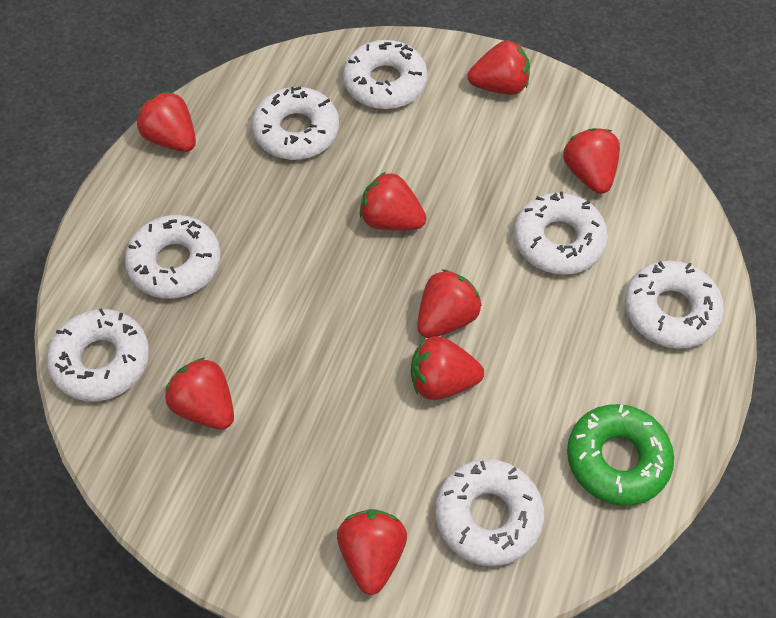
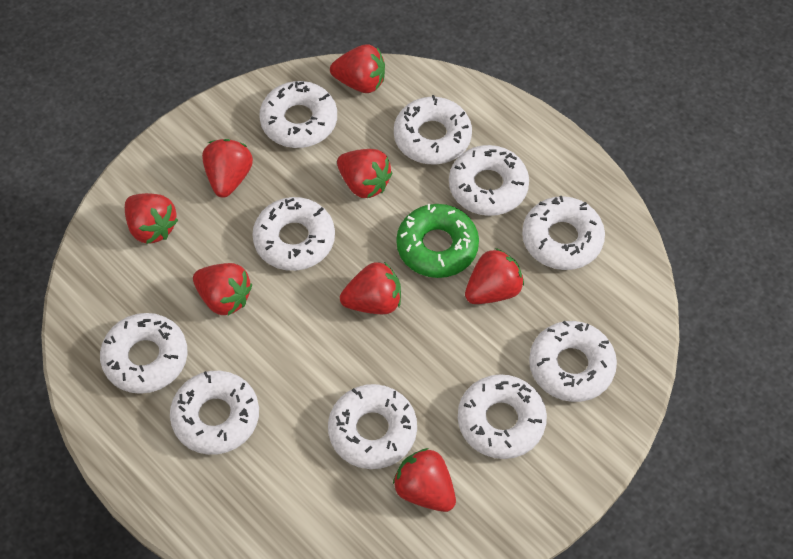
white donut: [47,308,149,401] [125,215,221,299] [252,86,339,160] [343,40,428,109] [435,459,544,566] [514,191,608,275] [625,261,724,349] = 7 -> [100,313,188,394] [170,371,259,455] [252,197,335,271] [259,81,337,148] [328,384,417,469] [394,95,472,165] [449,145,529,216] [458,374,547,459] [522,196,605,270] [529,320,617,402] = 10

